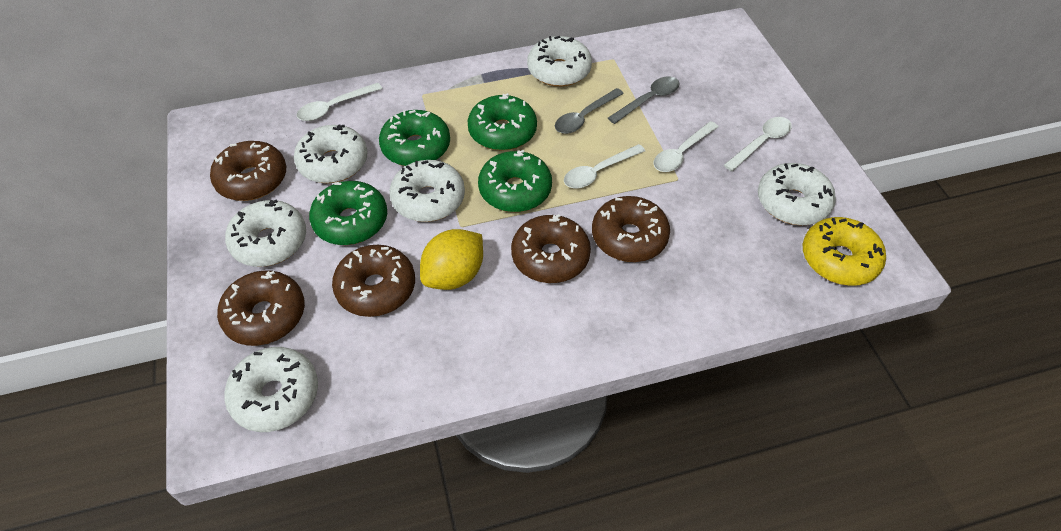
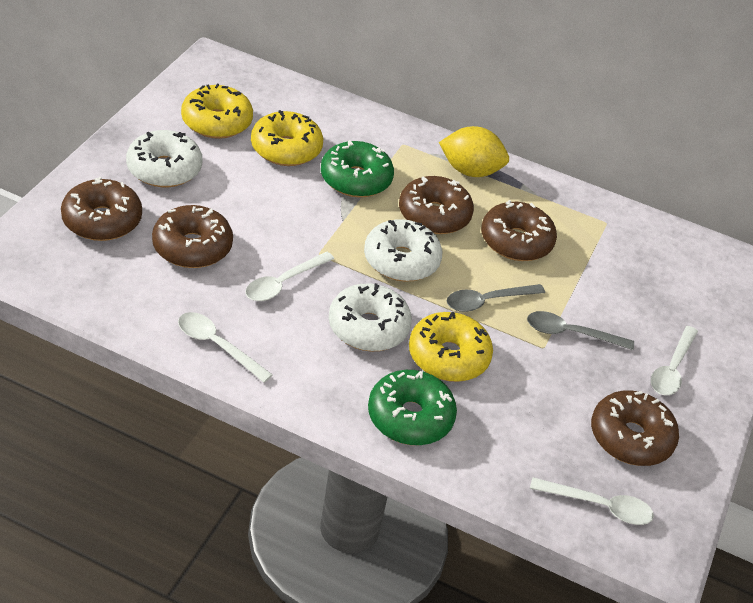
green donut: [309,181,387,245] [379,110,450,166] [468,93,537,151] [478,150,552,212] = 4 -> [321,140,394,198] [368,370,457,445] = 2
white donut: [224,347,318,432] [225,199,306,267] [294,125,367,183] [389,160,465,222] [527,36,592,87] [758,163,836,225] = 6 -> [126,130,202,187] [329,283,412,352] [364,219,442,281] = 3
yellow donut: [803,217,886,286] = 1 -> [181,83,253,139] [251,110,323,166] [409,312,493,382] = 3

